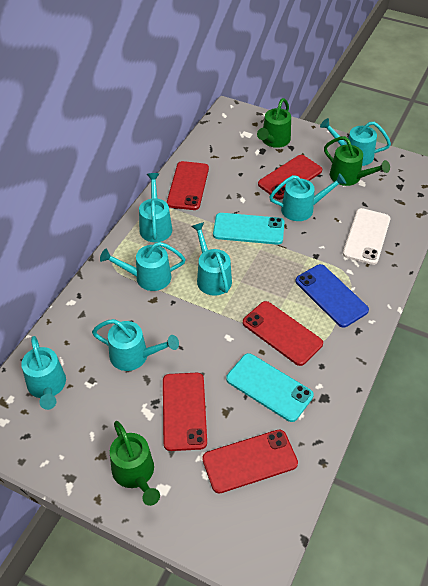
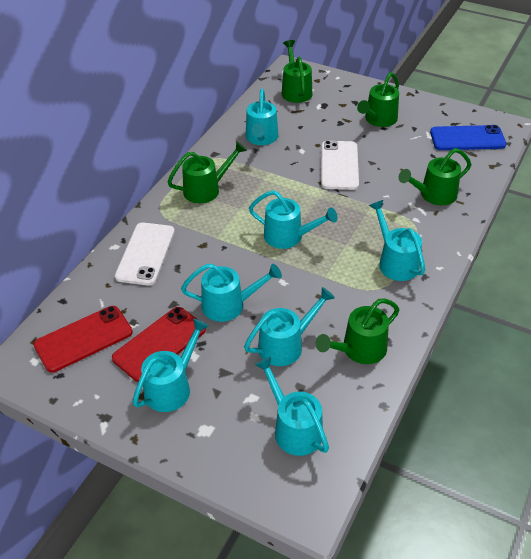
green watering can: [110,421,160,506] [257,98,291,148] [324,136,390,186] = 3 -> [168,141,247,203] [282,40,313,103] [316,298,399,364] [357,72,399,127] [399,148,471,205] = 5
red phone: [163,373,207,451] [167,161,209,210] [202,429,298,494] [243,301,323,366] [258,155,322,200] = 5 -> [33,306,133,373] [112,307,206,382] = 2
turquoise phone: [213,213,284,245] [226,353,314,422] = 2 -> none = 0
white phone: [343,208,390,265] = 1 -> [115,223,175,285] [321,141,359,190] = 2

